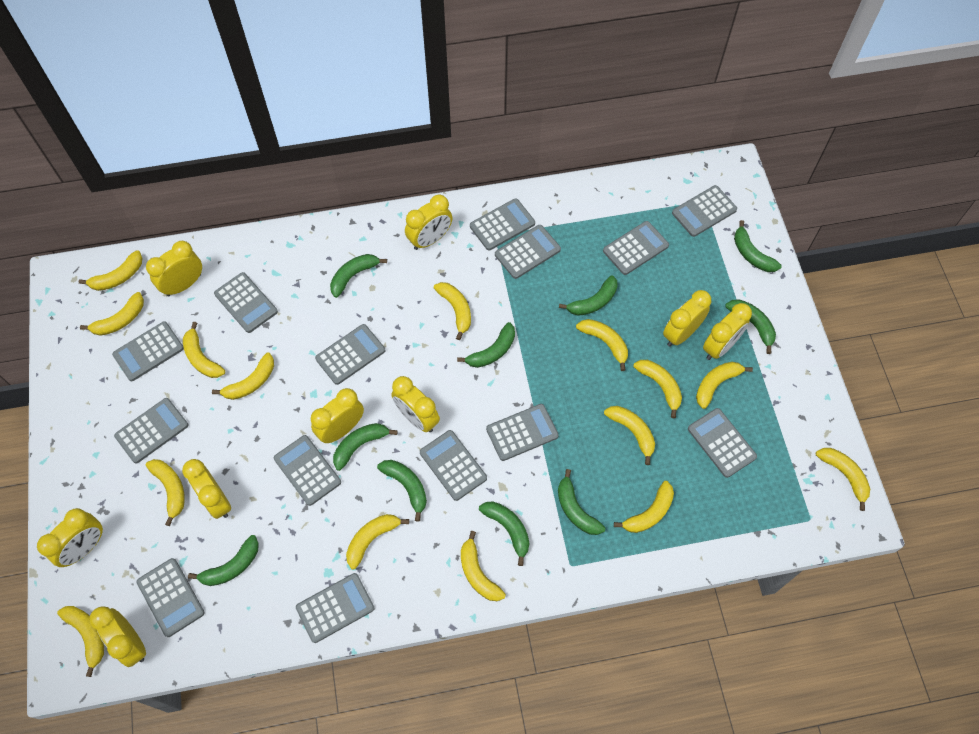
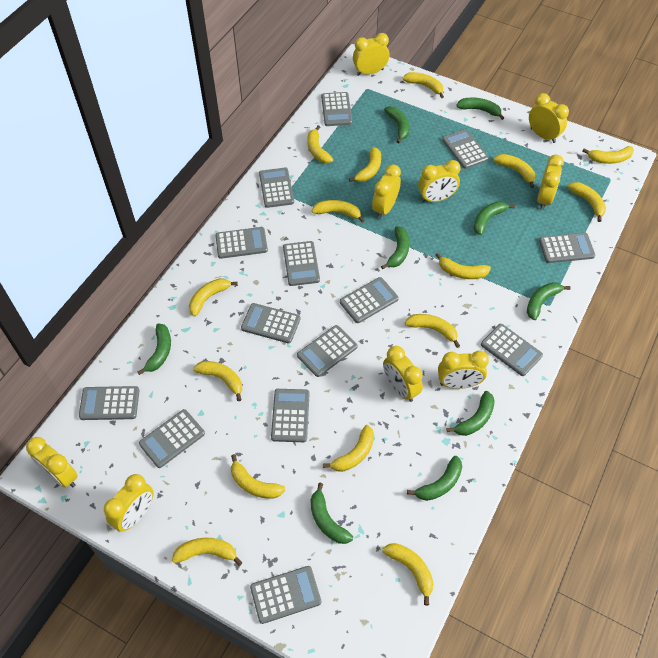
green banana: [188,535,259,586] [330,254,387,298] [333,423,398,471] [377,460,427,522] [457,322,515,368] [479,502,530,566] [558,469,605,535] [559,275,618,316] [725,299,776,354] [734,220,782,272] = 10 -> [138,323,171,375] [311,483,353,544] [381,226,410,269] [384,106,409,143] [407,456,462,501] [446,391,495,436] [456,97,504,120] [474,201,515,235] [527,282,571,320] = 9

